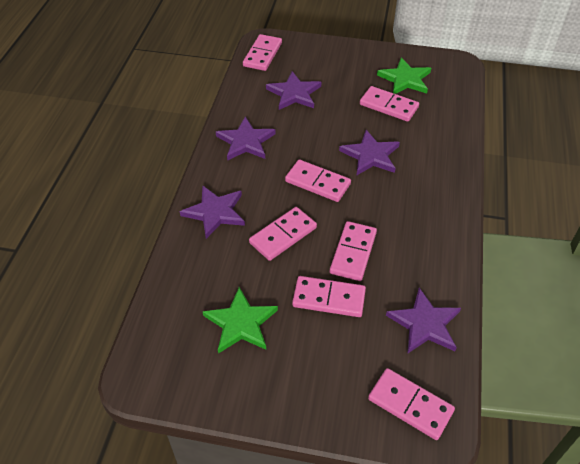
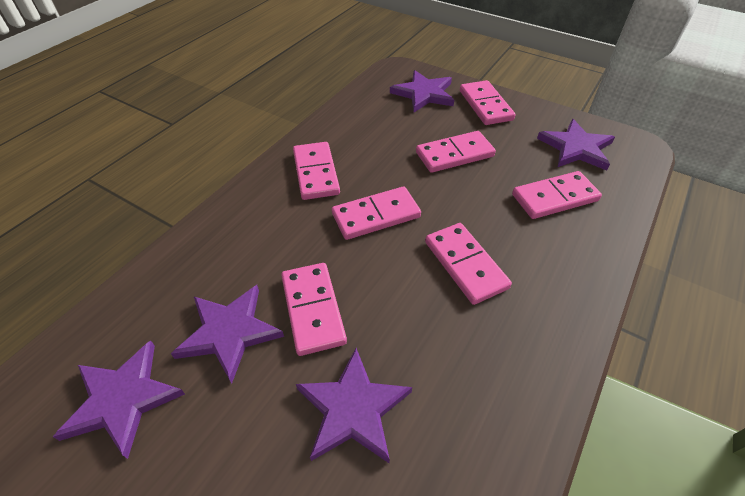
green star: [203,287,278,354] [377,58,431,94] = 2 -> none = 0

